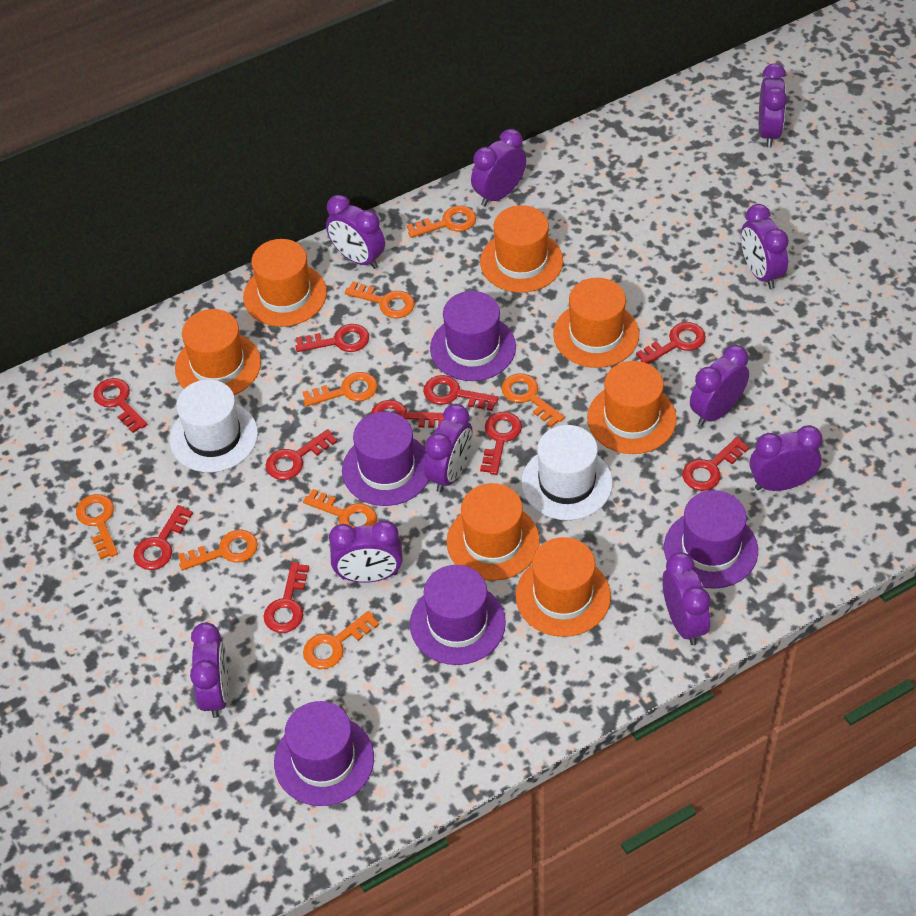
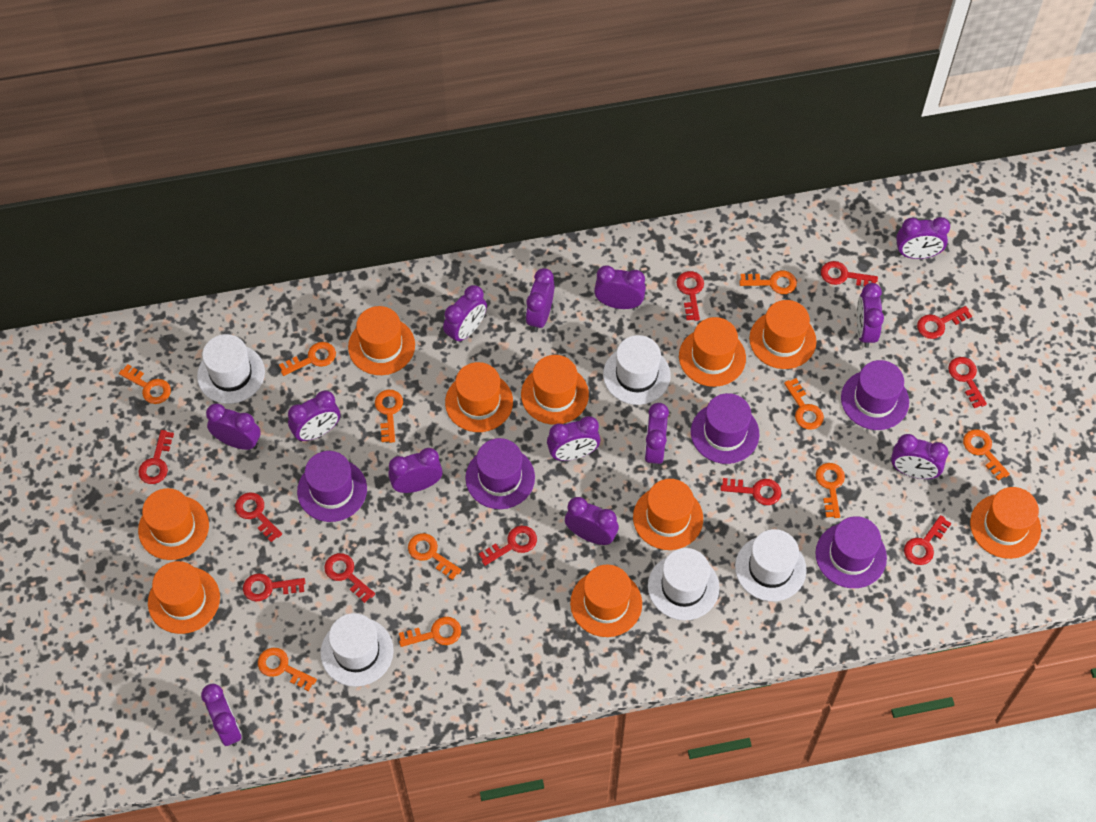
orange hat: [175,309,261,395] [243,239,327,327] [447,483,540,581] [480,205,563,293] [516,537,611,637] [553,278,639,368] [587,361,677,454] = 7 -> [138,488,209,560] [148,561,220,634] [348,306,415,375] [445,362,513,432] [521,355,589,425] [570,565,642,637] [633,479,703,550] [679,317,746,387] [749,300,816,369] [970,487,1041,559] = 10
orange key: [76,494,118,560] [178,530,258,571] [302,372,378,407] [303,489,377,528] [303,611,379,669] [345,281,415,318] [407,206,476,238] [502,373,565,427] = 8 -> [119,364,171,404] [258,648,317,691] [279,342,336,376] [375,390,403,443] [399,617,461,647] [408,533,462,580] [739,271,797,294] [784,378,824,430] [816,463,845,518] [963,429,1010,481] = 10
purple clock: [190,622,229,718] [326,195,385,269] [329,520,403,583] [424,404,472,492] [471,129,526,206] [662,552,711,645] [690,345,749,426] [741,204,789,289] [750,425,822,491] [759,63,787,147] = 10 -> [201,684,242,746] [206,403,261,450] [288,391,340,442] [388,448,443,493] [443,285,487,344] [526,268,554,332] [547,416,601,461] [565,497,619,545] [594,266,646,309] [644,403,669,468] [856,283,884,348] [891,434,949,479] [896,217,950,259] = 13
red key: [93,378,148,433] [133,505,193,570] [263,562,309,633] [266,429,337,480] [295,324,369,352] [371,400,444,428] [423,375,499,411] [480,412,522,475] [636,322,706,364] [682,437,749,491] = 10 -> [138,430,174,484] [235,492,282,542] [243,573,305,602] [324,553,375,603] [479,526,537,566] [676,271,704,321] [720,478,781,505] [821,261,878,286] [904,515,952,565] [917,306,972,339] [948,357,987,408] = 11
white hat: [169,380,258,472] [521,425,613,520] = 2 -> [197,334,265,404] [320,613,394,687] [603,335,671,405] [648,548,719,620] [735,529,807,601] = 5

